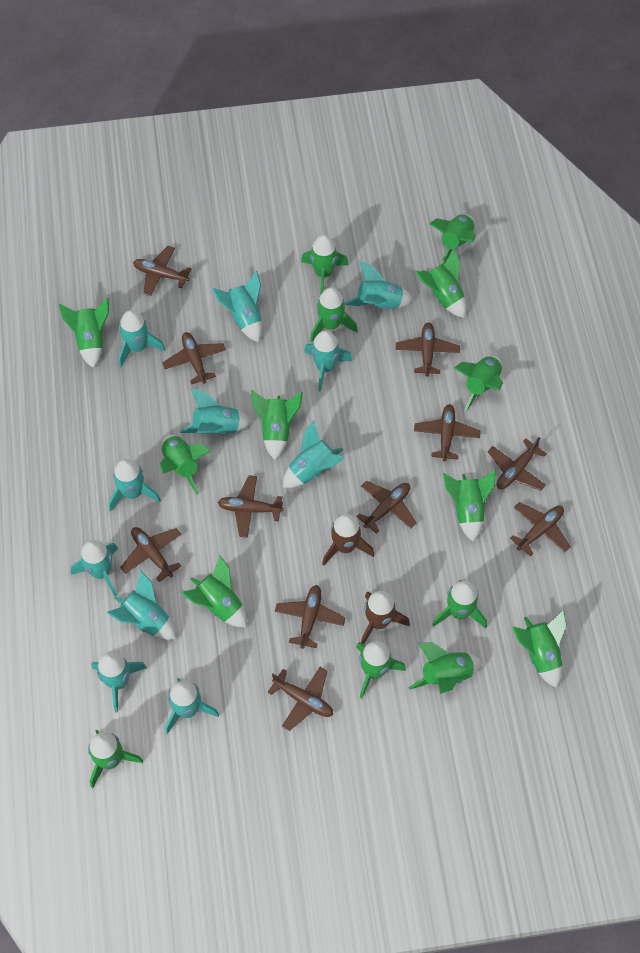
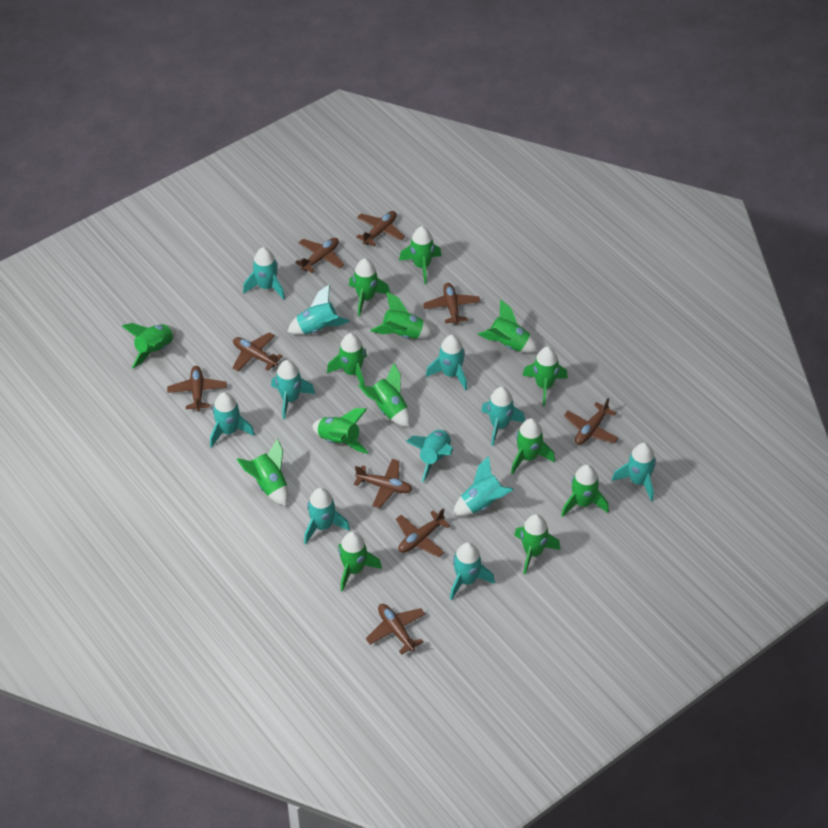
brown plane: [120,527,181,582] [133,246,191,297] [162,332,226,385] [217,475,283,538] [268,667,333,731] [275,585,346,649] [356,480,417,534] [396,322,460,377] [414,404,481,461] [487,437,547,491] [510,502,571,556] = 11 -> [167,366,227,411] [232,332,283,371] [295,238,345,273] [354,459,413,508] [356,211,405,246] [366,604,425,655] [396,508,451,557] [423,283,480,325] [564,398,619,445] = 9
brown rocket: [322,514,374,566] [361,591,410,644] = 2 -> none = 0
green rocket: [59,298,109,368] [88,730,143,788] [160,435,211,495] [181,555,247,627] [251,390,303,460] [301,235,349,294] [310,287,358,342] [356,641,406,699] [408,642,482,694] [415,248,467,318] [429,214,476,265] [432,580,487,629] [443,469,496,541] [454,356,503,412] [512,610,567,688] = 15 -> [122,323,176,368] [236,438,289,506] [312,408,369,454] [327,333,367,386] [338,532,382,591] [349,258,390,316] [359,363,410,427] [370,292,434,339] [399,226,441,284] [478,299,538,353] [511,418,555,474] [514,514,560,575] [522,347,568,406] [561,464,609,517] = 14

